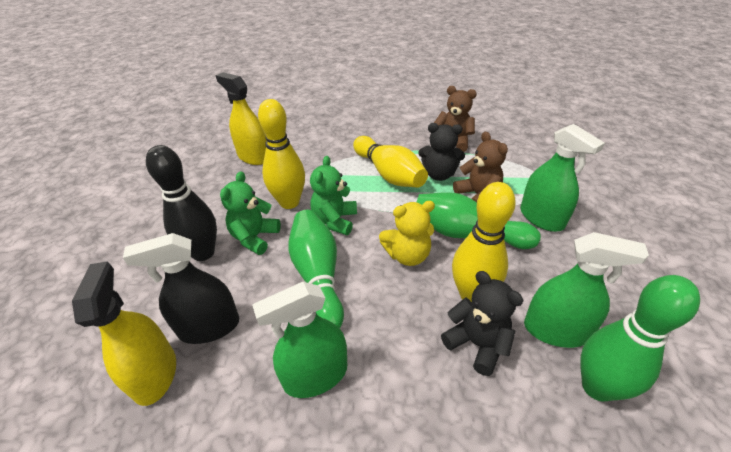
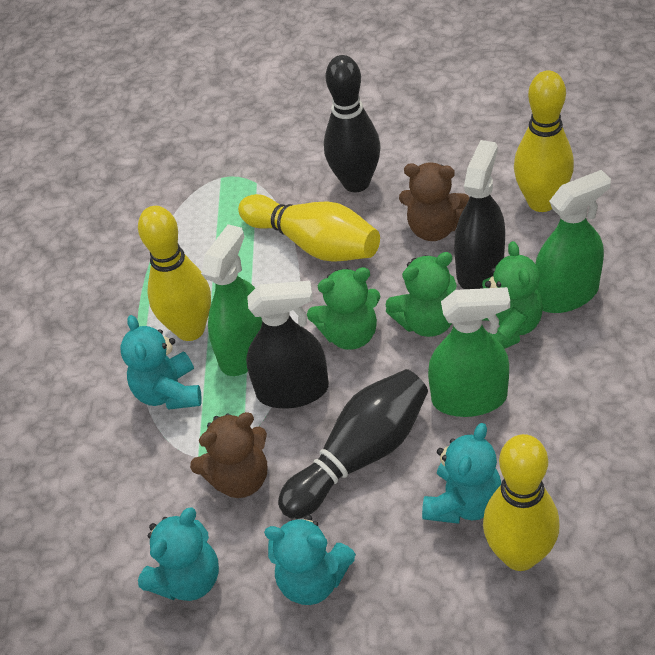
black bowling pin: [146,145,217,261] = 1 -> [278,369,428,519] [324,55,381,192] = 2
black spray bottle: [123,233,239,344] = 1 -> [246,281,329,409] [454,140,505,289] = 2
black teddy bear: [418,123,465,181] [441,271,524,376] = 2 -> none = 0
green bowling pin: [288,210,344,328] [417,192,541,249] [580,275,700,402] = 3 -> none = 0
green teddy bear: [220,171,281,255] [310,156,357,235] = 2 -> [307,267,380,350] [386,252,457,337] [482,241,543,349] = 3
turquoise teddy bear: none = 0 -> [120,315,202,410] [138,507,219,601] [264,514,356,605] [422,423,501,524] = 4
yellow bowling pin: [258,99,305,209] [353,136,428,188] [452,182,516,302] = 3 -> [138,206,211,341] [238,194,380,262] [483,434,560,571] [514,70,574,212] = 4
yellow spray bottle: [72,262,176,406] [216,72,267,165] = 2 -> none = 0
yellow teddy bear: [379,201,435,266] = 1 -> none = 0

